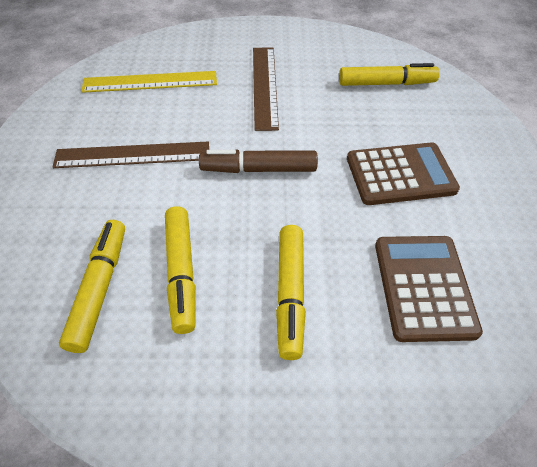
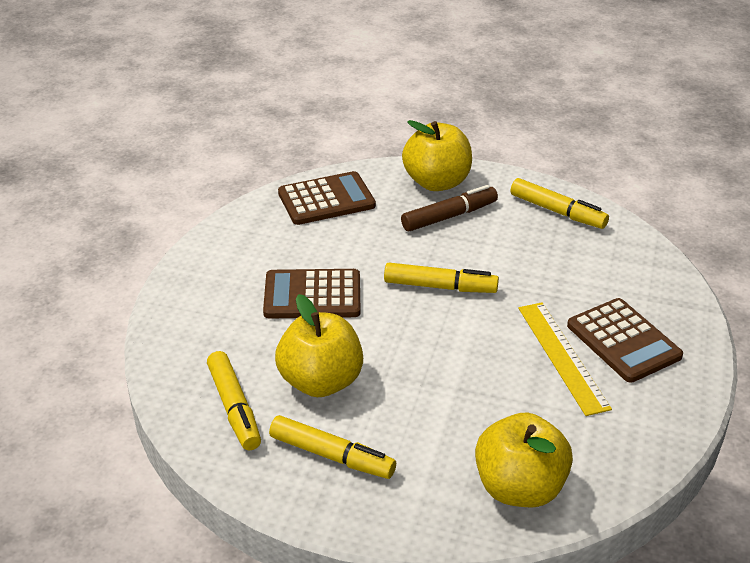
brown calculator: [347,142,460,205] [375,236,483,342] = 2 -> [263,269,361,319] [278,171,376,225] [567,298,683,383] = 3
brown ruler: [52,142,209,168] [253,48,279,131] = 2 -> none = 0
yellow apple: none = 0 -> [275,294,363,397] [402,120,472,191] [475,413,573,507] = 3

